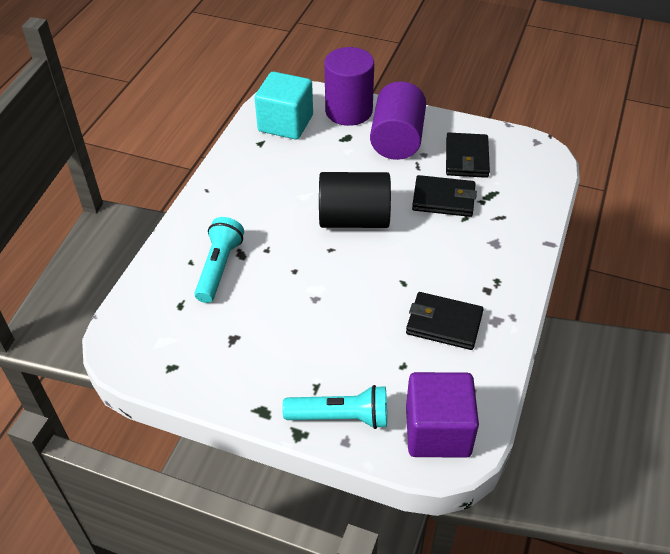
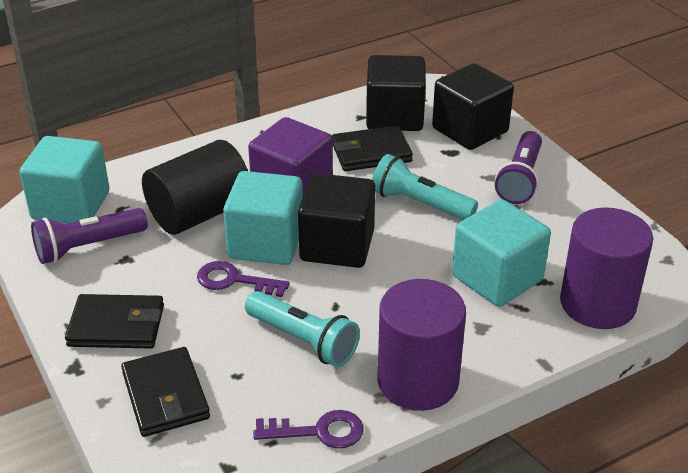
black cube: none = 0 -> [298,173,375,268] [366,55,426,131] [432,63,514,150] = 3
purple flashlight: none = 0 -> [31,208,148,264] [495,131,542,204] = 2
purple key: none = 0 -> [197,261,290,297] [253,410,364,449] = 2
turquoise cube: [255,72,313,139] = 1 -> [20,136,109,224] [223,171,303,265] [452,199,551,307] = 3

